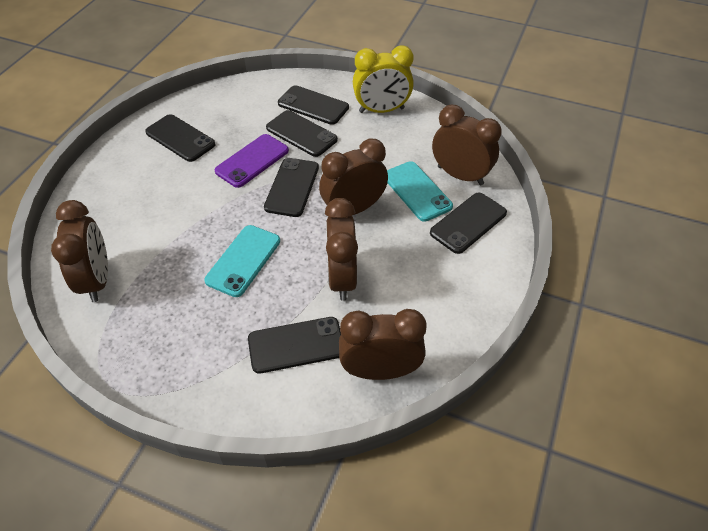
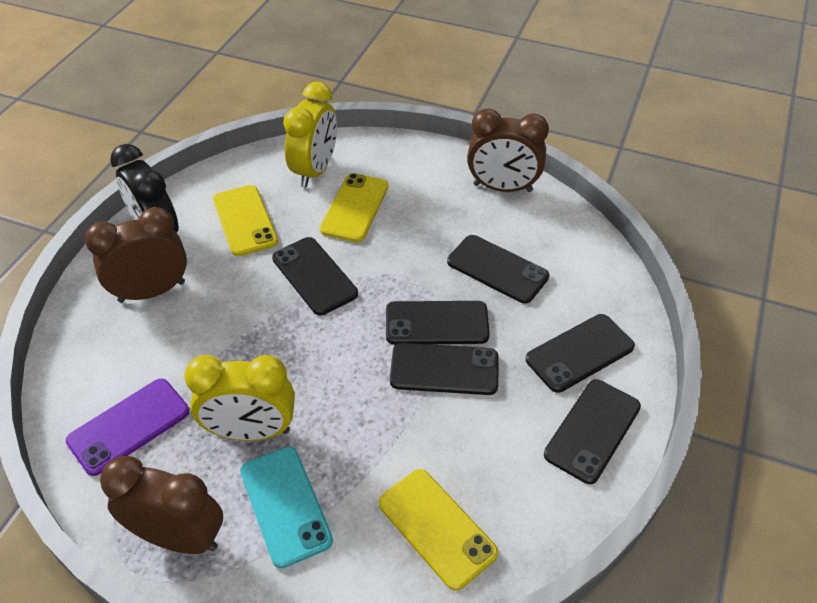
black clock: none = 0 -> [110,144,179,233] = 1
brown clock: [51,200,108,302] [319,139,388,215] [325,198,358,301] [339,309,427,380] [432,105,502,185] = 5 -> [85,207,187,303] [100,456,223,554] [467,108,549,192] = 3
turquoise phone: [204,225,280,297] [387,161,453,222] = 2 -> [240,446,333,568] = 1
yellow clock: [353,45,414,113] = 1 -> [184,355,295,441] [283,82,337,187] = 2
yellow phone: none = 0 -> [213,185,278,256] [320,173,388,242] [379,469,498,591] = 3

